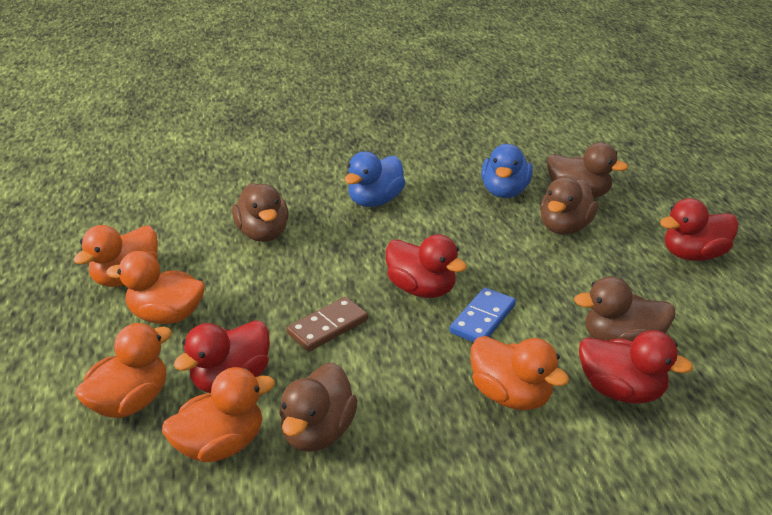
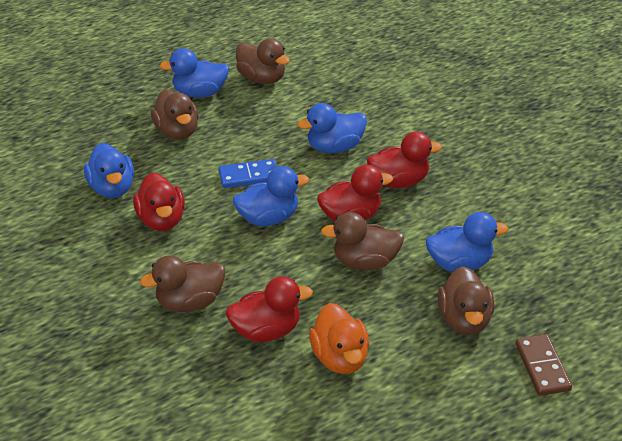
blue duck: [345,151,406,207] [481,144,533,198] = 2 -> [84,143,134,198] [160,48,229,98] [233,166,309,226] [298,103,367,153] [426,212,508,272] = 5
orange duck: [74,225,158,287] [75,323,172,418] [106,251,205,324] [162,367,275,462] [471,336,569,410] = 5 -> [309,303,369,374] = 1

